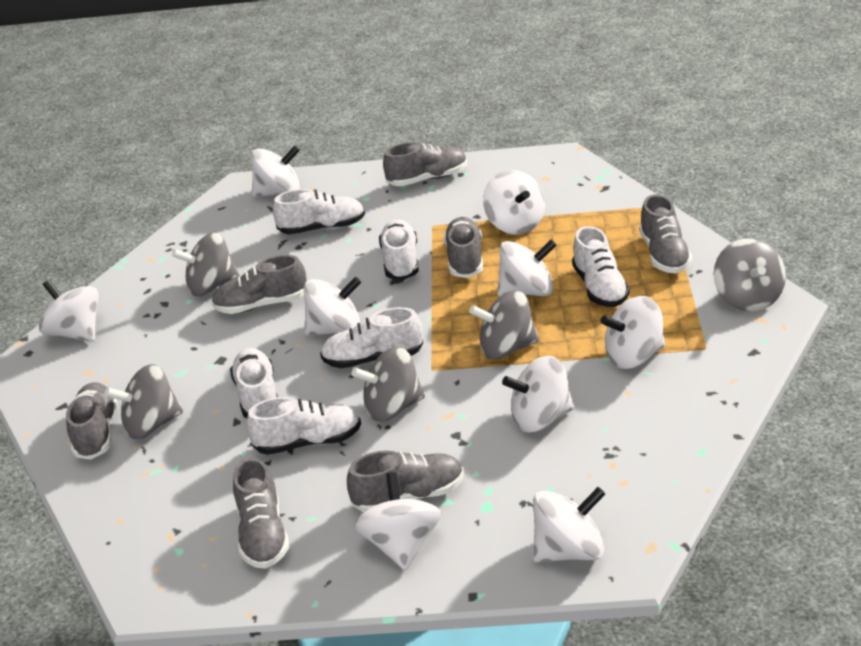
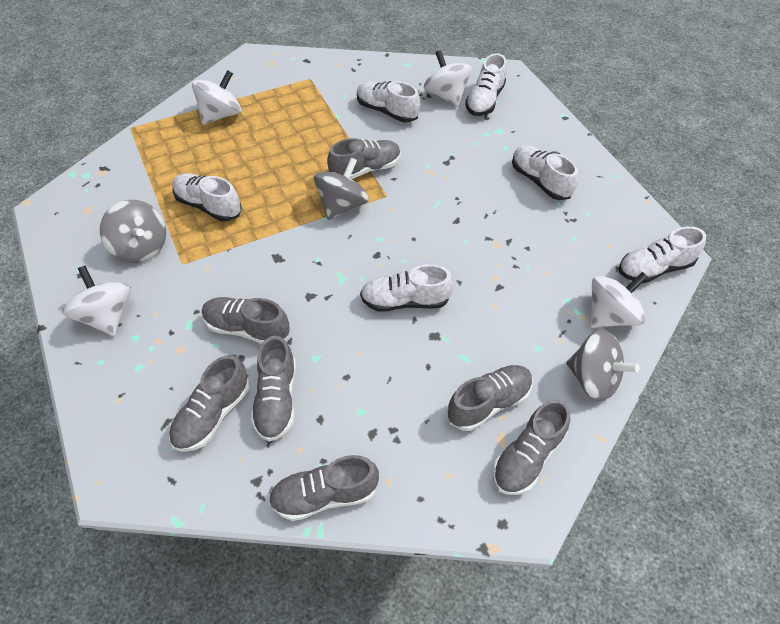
grey spinning top: [105,364,183,439] [172,232,239,296] [352,347,425,422] [469,290,539,360] [714,238,786,312] = 5 -> [100,200,166,263] [314,158,369,220] [566,330,640,401] = 3
white spinning top: [39,280,99,342] [251,145,300,197] [304,277,361,335] [354,472,442,571] [483,170,545,234] [497,240,556,296] [502,356,574,433] [533,487,605,562] [600,296,665,369] = 9 -> [63,265,131,336] [192,70,241,125] [424,50,472,107] [590,272,648,328] = 4

